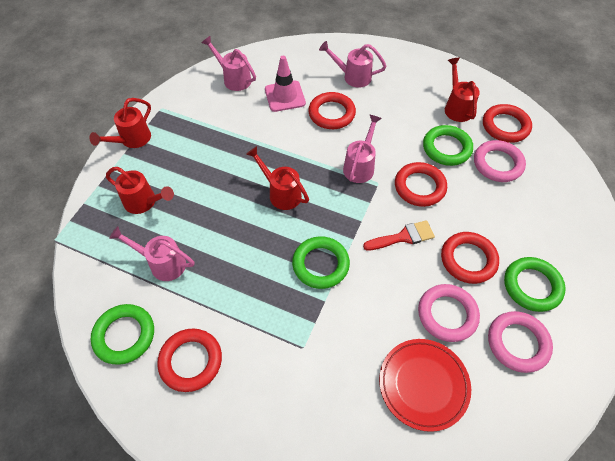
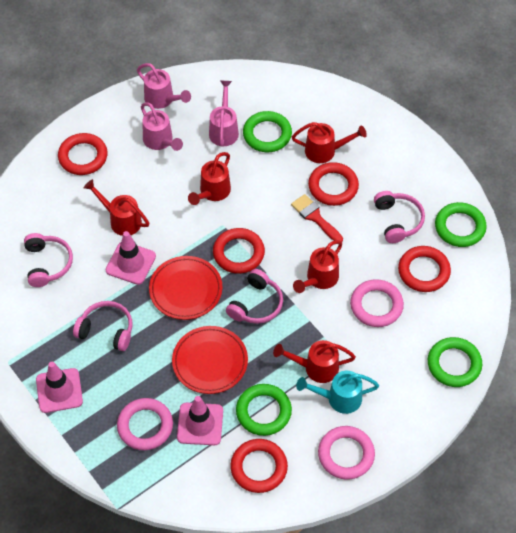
pink headphones: none = 0 -> [24,233,73,287] [73,301,132,351] [226,269,283,324] [374,191,425,243] = 4
pink traffic cone: [265,56,306,112] = 1 -> [36,362,83,413] [106,231,156,285] [177,396,223,445] = 3
pink watering can: [109,226,194,281] [202,36,256,91] [319,41,386,88] [343,115,382,183] = 4 -> [137,63,191,109] [141,102,183,151] [209,81,239,147] = 3
red plate: [379,339,471,432] = 1 -> [149,256,222,320] [172,326,248,394] = 2
red watering can: [89,98,151,148] [106,167,174,214] [246,146,309,210] [445,57,480,122] = 4 -> [84,179,149,236] [188,152,231,205] [273,340,356,383] [292,122,367,163] [293,240,343,293] = 5
turquoise watering can: none = 0 -> [296,371,379,414] = 1

